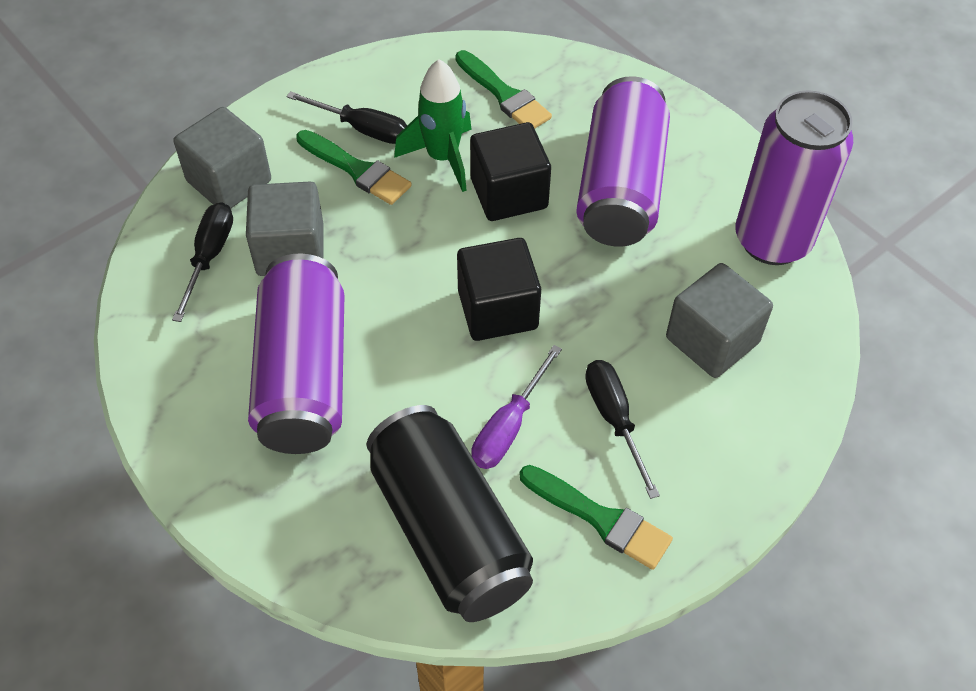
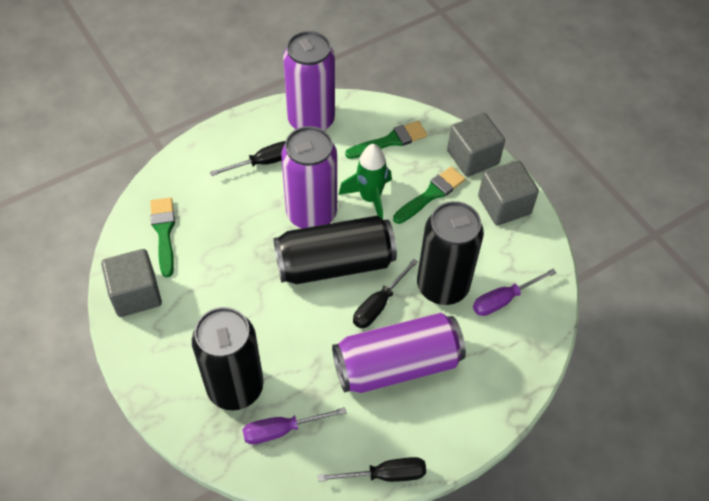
black can: [366,405,533,622] = 1 -> [192,307,264,410] [274,216,397,284] [417,201,484,305] = 3
black cube: [457,238,541,341] [470,122,551,221] = 2 -> none = 0
purple screwdriver: [471,345,562,469] = 1 -> [242,407,346,444] [473,269,556,316] = 2

